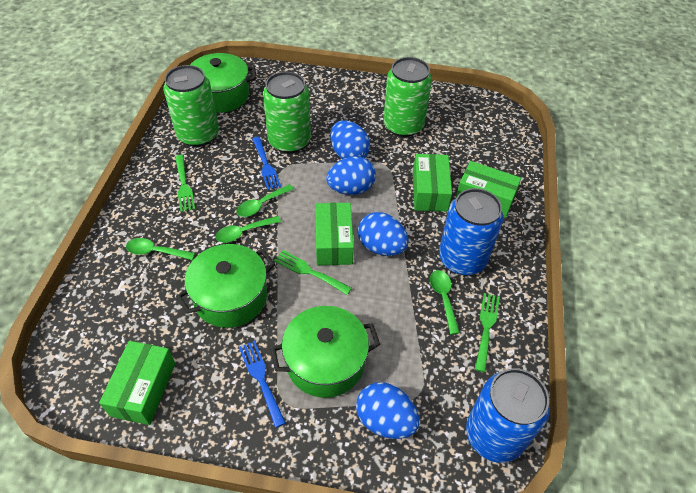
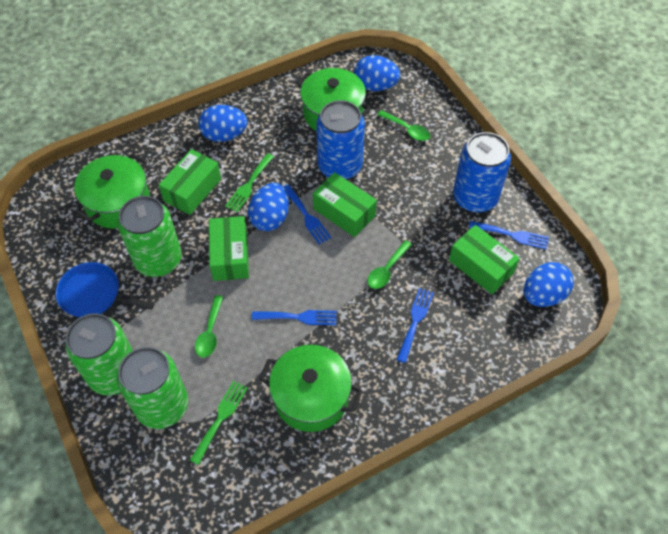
blue fork: [239,341,286,428] [252,137,281,190] = 2 -> [252,310,337,325] [283,184,332,244] [396,288,434,363] [469,221,549,250] = 4
blue pan: none = 0 -> [55,262,154,317] = 1
green fork: [175,155,195,212] [274,250,352,295] [475,293,500,372] = 3 -> [190,381,248,465] [225,153,274,212] = 2
green spoon: [126,238,195,260] [215,216,281,243] [236,184,294,217] [430,270,460,334] = 4 -> [195,295,223,358] [368,240,412,289] [377,110,430,141] = 3

